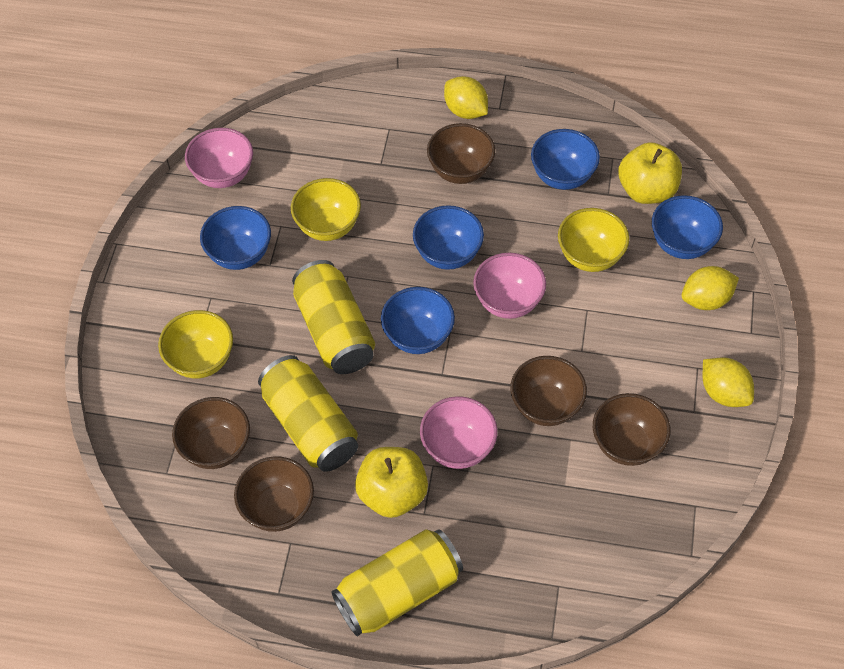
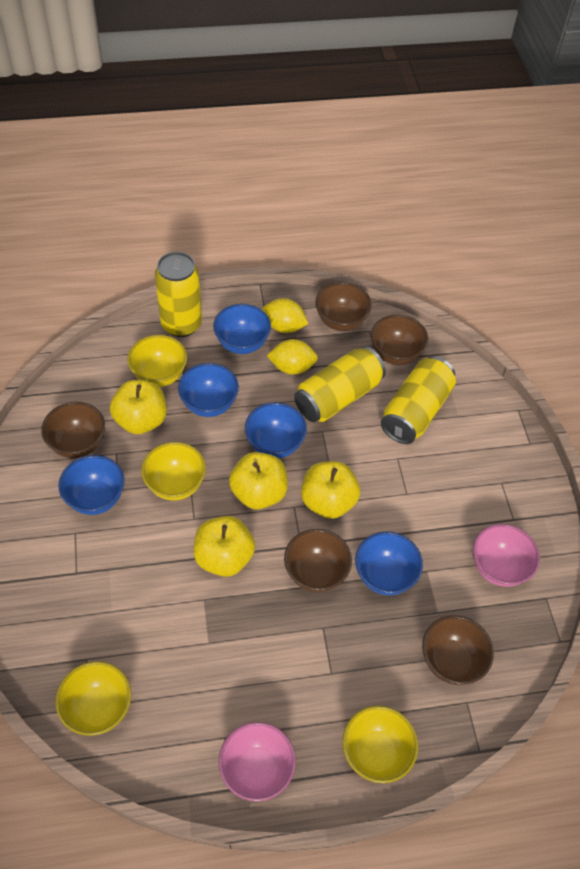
pink bowl: [185,128,253,188] [420,396,498,469] [473,253,546,319] = 3 -> [218,722,296,802] [473,524,540,587] = 2
yellow apple: [355,447,428,518] [618,142,682,204] = 2 -> [110,380,167,434] [193,516,255,577] [229,452,288,510] [301,461,360,519] = 4
yellow bowl: [158,310,233,379] [291,178,361,241] [558,208,629,272] = 3 -> [55,661,131,736] [128,335,187,387] [141,442,206,501] [342,706,418,783] = 4
yellow lemon: [444,76,488,119] [681,266,739,310] [703,357,754,407] = 3 -> [263,298,309,333] [267,339,318,375] = 2

